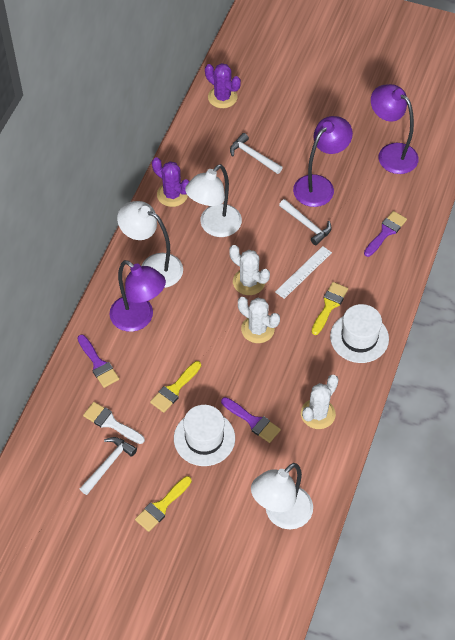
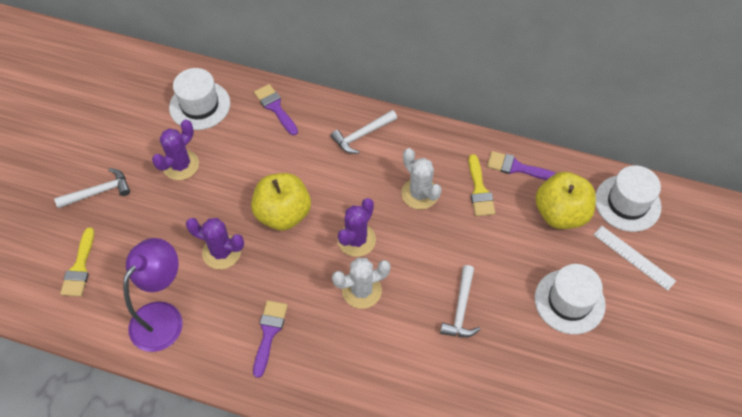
purple cactus: [152,157,190,207] [205,63,241,108] = 2 -> [152,120,199,180] [186,218,244,269] [337,198,376,257] = 3
purple lamp: [110,260,166,332] [293,116,353,207] [371,84,419,174] = 3 -> [123,238,183,352] = 1
white brush: [83,402,145,444] = 1 -> none = 0
white cactus: [229,245,270,295] [238,297,280,343] [301,375,339,429] = 3 -> [332,258,391,309] [401,148,442,210] = 2
white hat: [174,405,235,466] [330,304,389,363] = 2 -> [169,68,230,130] [535,264,606,334] [595,165,661,232] = 3
white lamp: [117,201,183,288] [185,164,242,237] [251,463,313,529] = 3 -> none = 0
yellow apple: none = 0 -> [251,173,311,231] [535,172,596,229] = 2
yellow brush: [135,476,192,532] [150,361,201,413] [312,282,348,335] = 3 -> [60,227,94,297] [469,154,495,216] = 2

